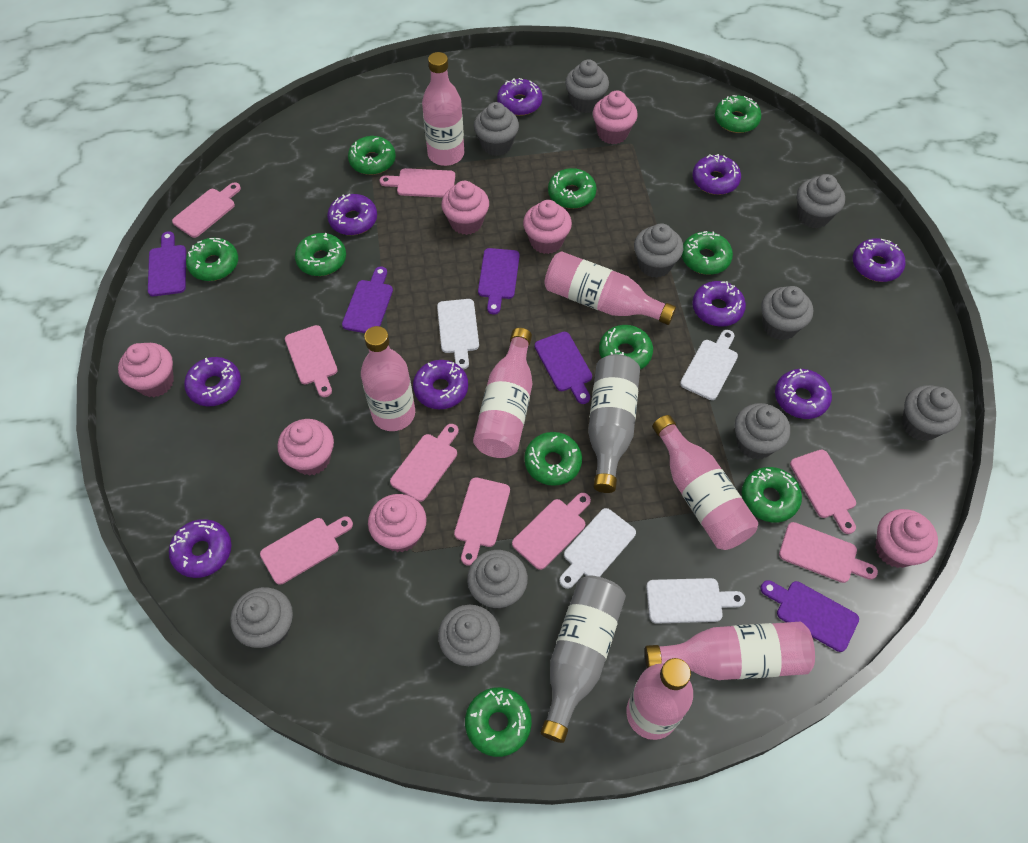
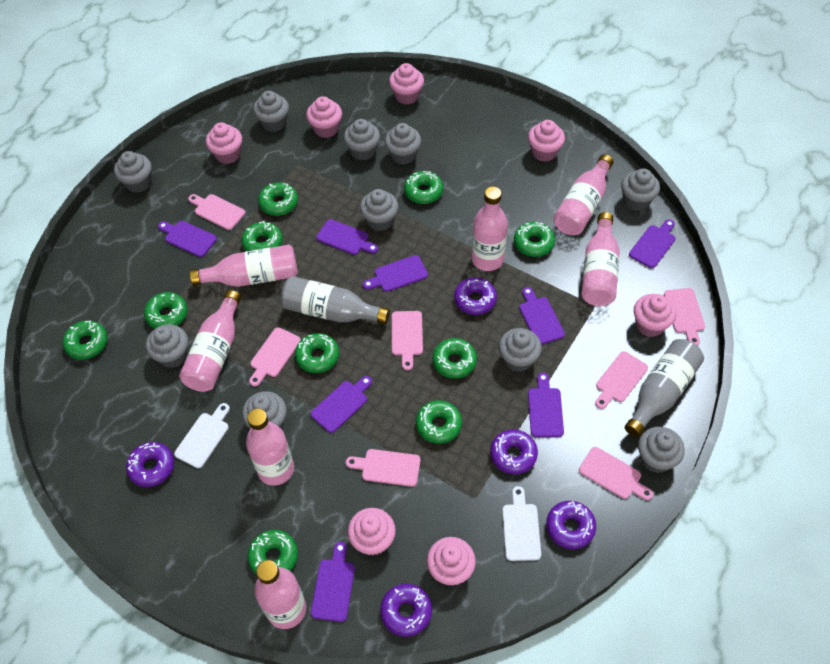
pink cutting board: [172,183,241,238] [260,517,353,585] [285,325,338,397] [380,168,455,198] [390,424,459,502] [454,477,510,566] [512,493,591,570] [779,522,878,583] [790,450,856,534] = 9 -> [188,194,246,230] [249,327,301,387] [346,449,420,487] [392,311,423,370] [579,447,653,500] [595,351,648,409] [664,288,705,346] = 7
purple cutting board: [148,231,186,296] [342,267,393,333] [478,248,520,315] [535,332,592,404] [761,580,859,652] = 5 -> [158,221,217,257] [311,376,372,433] [311,542,355,622] [316,219,378,255] [363,255,428,292] [519,287,565,345] [528,372,564,437] [629,219,676,268] = 8
purple donut: [169,519,231,578] [184,357,241,407] [327,194,377,235] [413,360,468,409] [497,78,543,116] [692,154,741,195] [692,281,746,327] [775,369,832,419] [853,238,906,282] = 9 -> [126,442,174,487] [380,584,432,637] [454,277,497,315] [490,429,538,474] [546,501,596,549] = 5
white cutting board: [437,299,479,370] [559,508,636,589] [646,578,745,624] [680,330,738,400] = 4 -> [174,403,230,468] [502,486,541,561] = 2

